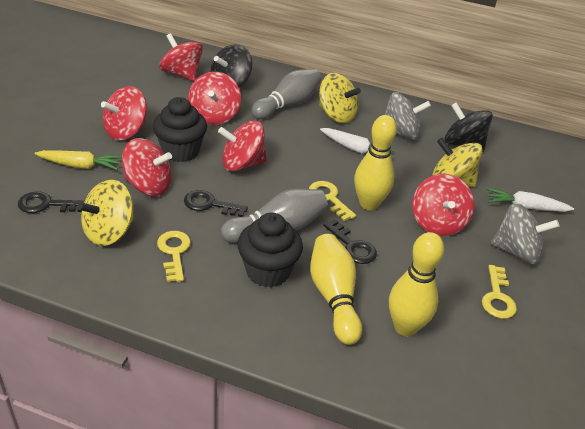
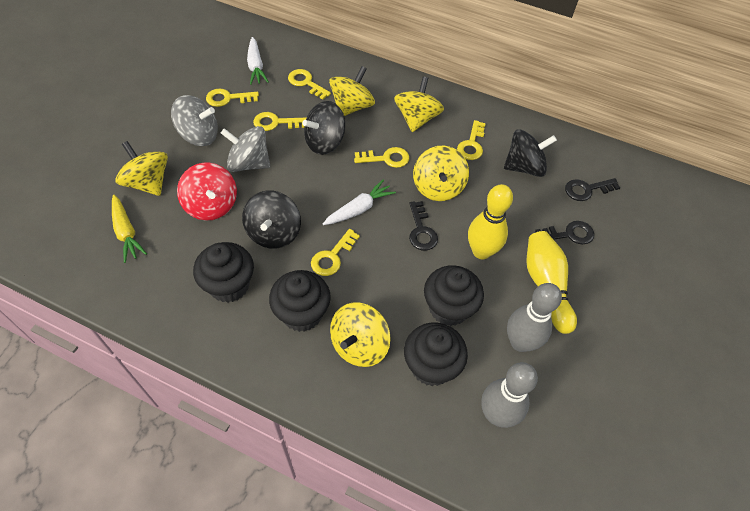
black cupcake: [153,97,207,162] [238,212,303,287] = 2 -> [193,242,254,303] [269,270,331,332] [404,322,468,386] [424,265,484,326] = 4
black spinning top: [210,44,252,88] [444,102,493,152] = 2 -> [242,191,301,249] [302,101,345,155] [504,129,557,177] = 3
red spinning top: [101,86,147,140] [122,138,172,196] [159,33,203,81] [188,72,241,125] [218,121,267,171] [412,174,474,236] = 6 -> [177,163,237,220] = 1
yellow bowling pin: [310,234,362,345] [354,115,397,210] [389,232,444,336] = 3 -> [468,184,513,260] [526,231,577,334] = 2
yellow key: [157,231,191,282] [309,181,356,221] [482,265,517,319] = 3 -> [206,89,259,107] [253,112,306,131] [288,69,331,100] [311,229,360,276] [354,147,409,168] [457,120,486,160] = 6
yellow spinning top: [77,180,134,246] [319,73,361,123] [432,138,483,187] = 3 -> [115,141,168,196] [329,66,375,116] [330,302,391,367] [394,76,444,132] [413,146,469,201] = 5

